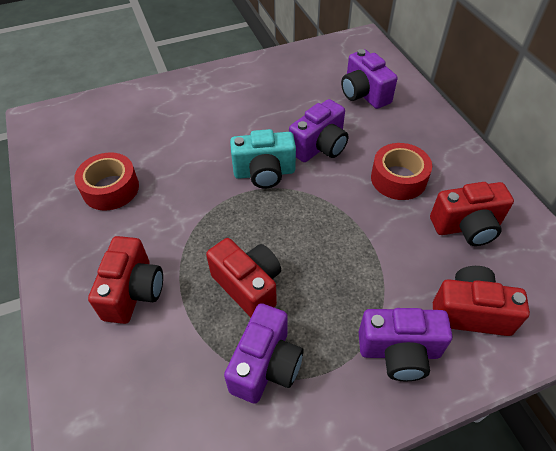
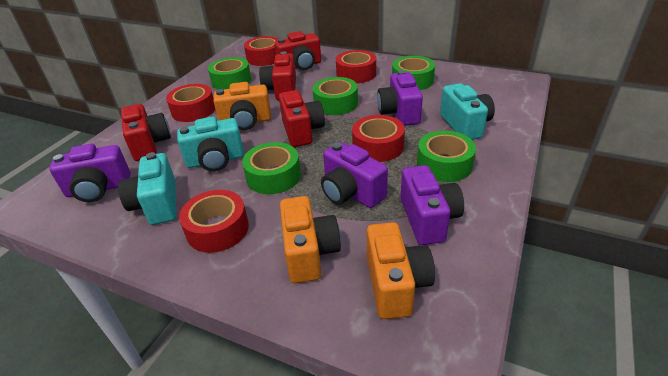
green tape: none = 0 -> [208,57,251,89] [242,142,301,194] [313,77,358,115] [392,56,435,90] [417,131,476,182] = 5
orange camera: none = 0 -> [214,82,271,130] [280,196,341,283] [367,222,435,319] = 3
red tape: [75,152,139,211] [371,143,432,200] = 2 -> [166,84,215,122] [179,190,249,253] [244,36,279,66] [336,50,376,83] [352,115,405,162] = 5
turquoise camera: [230,129,296,189] = 1 -> [118,152,176,225] [177,117,244,171] [440,83,495,140] = 3

